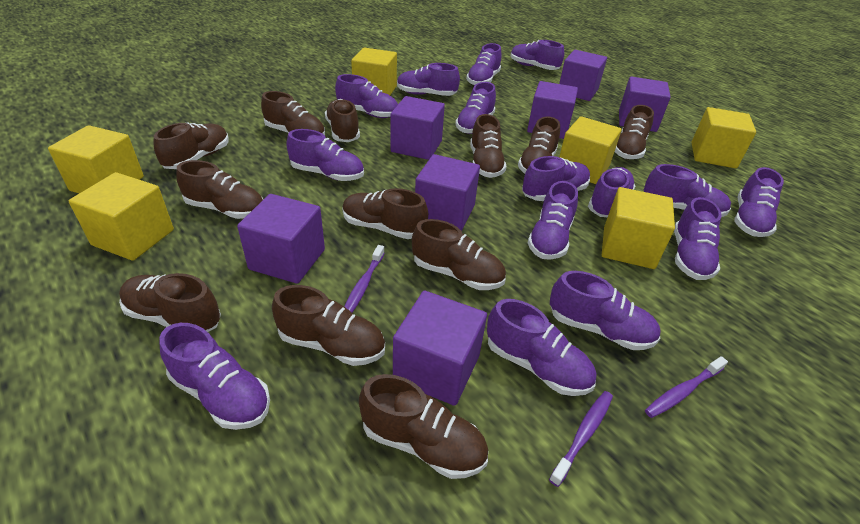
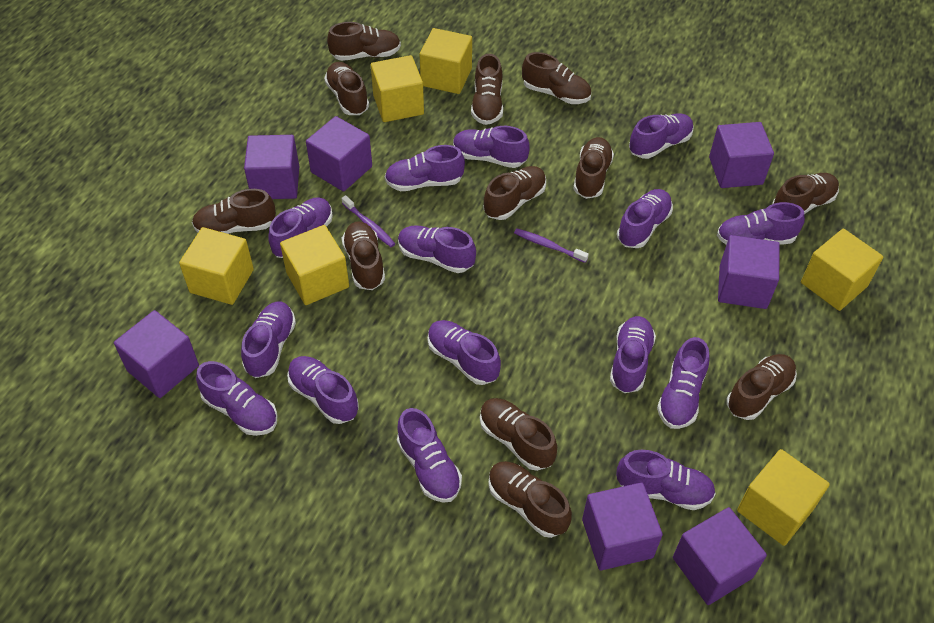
purple toothbrush: [344,245,385,312] [549,391,613,487] [645,356,728,418] = 3 -> [342,195,395,247] [514,228,589,263] = 2

